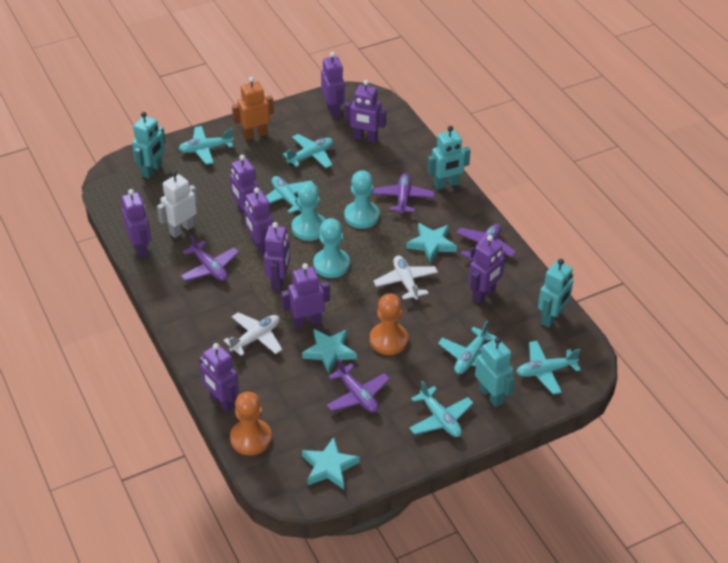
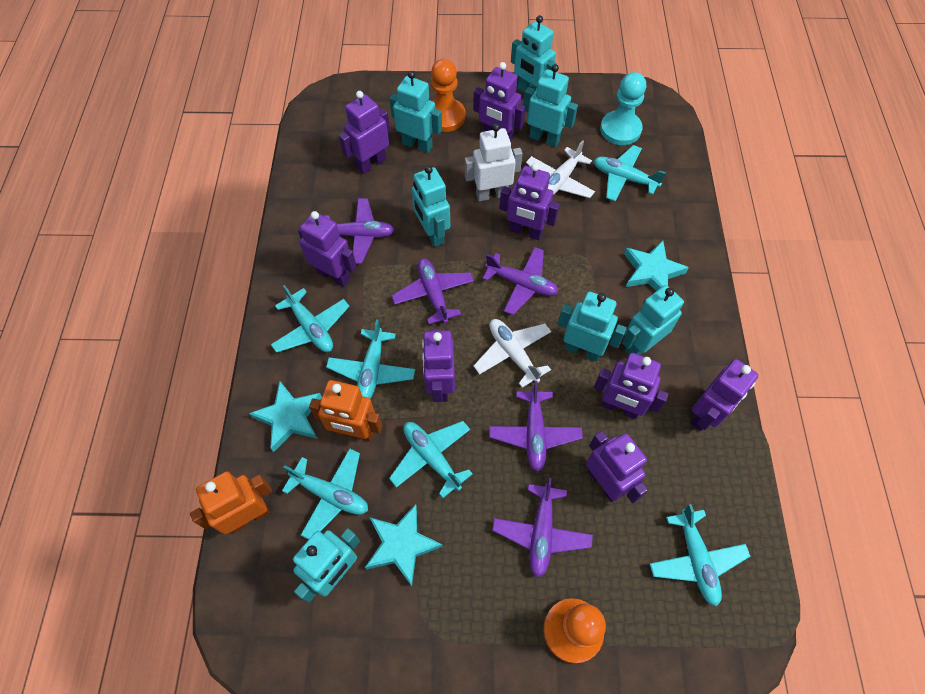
orange robot: [232,77,274,140] = 1 -> [190,471,272,535] [309,380,382,441] = 2
purple plane: [181,235,239,281] [327,358,390,412] [373,173,435,215] [456,224,516,262] = 4 -> [324,198,394,264] [392,258,474,324] [482,247,558,315] [489,381,583,472] [492,478,593,578] = 5
purple robot: [121,189,151,257] [199,343,239,413] [230,155,259,217] [244,187,273,256] [264,222,290,291] [281,263,330,329] [321,52,345,117] [344,80,386,143] [469,235,506,303] = 9 -> [298,211,357,287] [339,91,390,174] [422,329,455,402] [473,62,525,142] [499,163,560,240] [586,431,648,503] [594,353,669,419] [690,359,759,431] = 8
turquoise pawn: [292,182,326,241] [313,218,350,278] [344,170,379,229] = 3 -> [600,72,646,145] = 1
turquoise robot: [132,112,166,179] [428,126,471,190] [475,337,515,407] [538,259,573,328] = 4 -> [293,528,360,603] [389,71,442,153] [412,165,450,247] [511,15,557,93] [524,64,578,147] [558,292,627,362] [622,285,684,355] = 7

